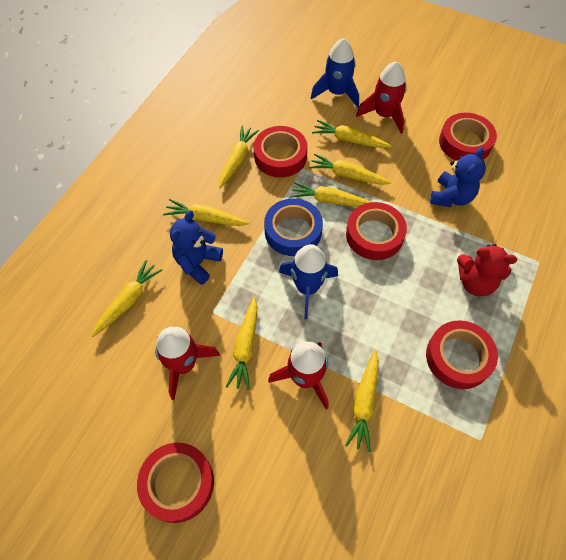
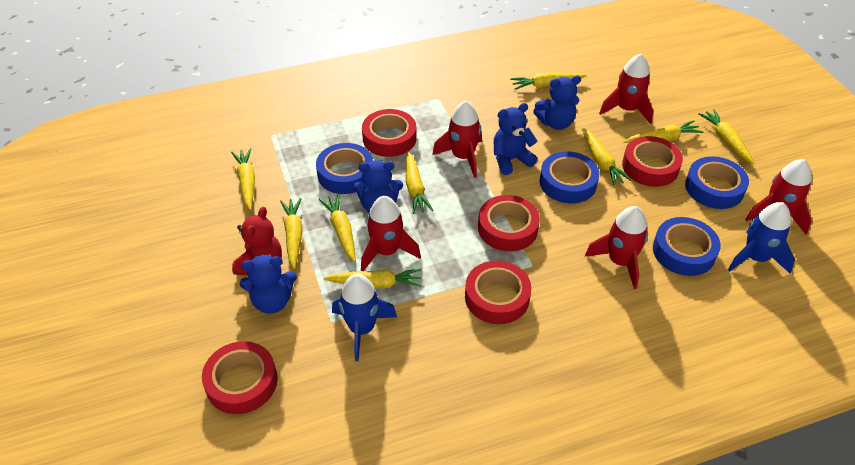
blue tape: [264,198,323,256] = 1 -> [316,143,373,194] [540,151,599,203] [653,217,721,276] [685,156,749,209] = 4
blue teddy bear: [170,210,223,285] [430,147,486,207] = 2 -> [240,254,297,314] [352,160,403,213] [494,103,538,175] [533,75,581,130] = 4
red rocket: [155,327,220,400] [268,341,329,410] [356,61,407,134] = 3 -> [361,196,421,271] [432,101,482,178] [585,206,648,289] [599,54,653,124] [745,159,812,235] = 5
yellow carrot: [92,260,162,337] [163,199,250,226] [219,126,259,188] [226,297,258,390] [290,182,371,207] [309,154,391,185] [312,120,392,148] [345,349,379,452] = 8 -> [231,148,255,210] [280,198,303,269] [319,194,356,262] [324,269,422,288] [406,151,433,214] [510,72,587,90] [582,128,632,186] [624,120,703,143] [698,109,755,164] = 9

